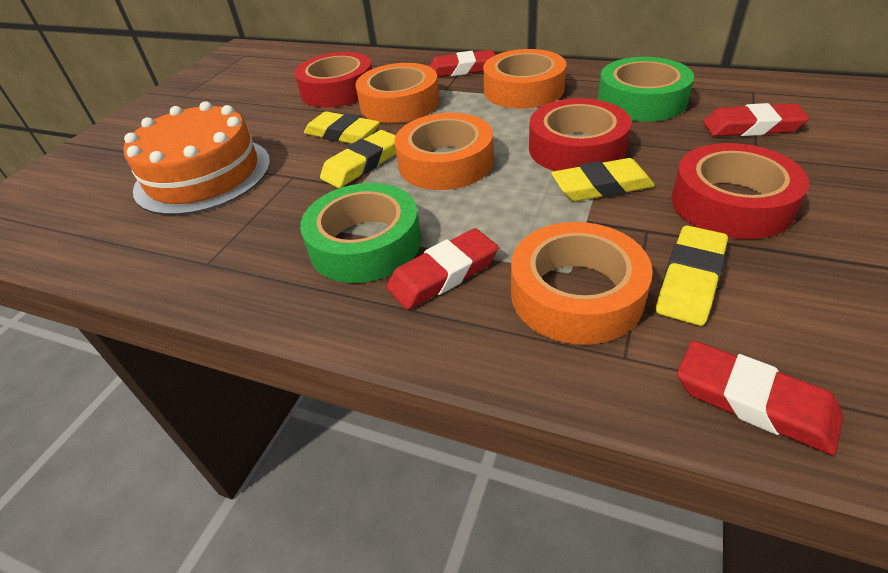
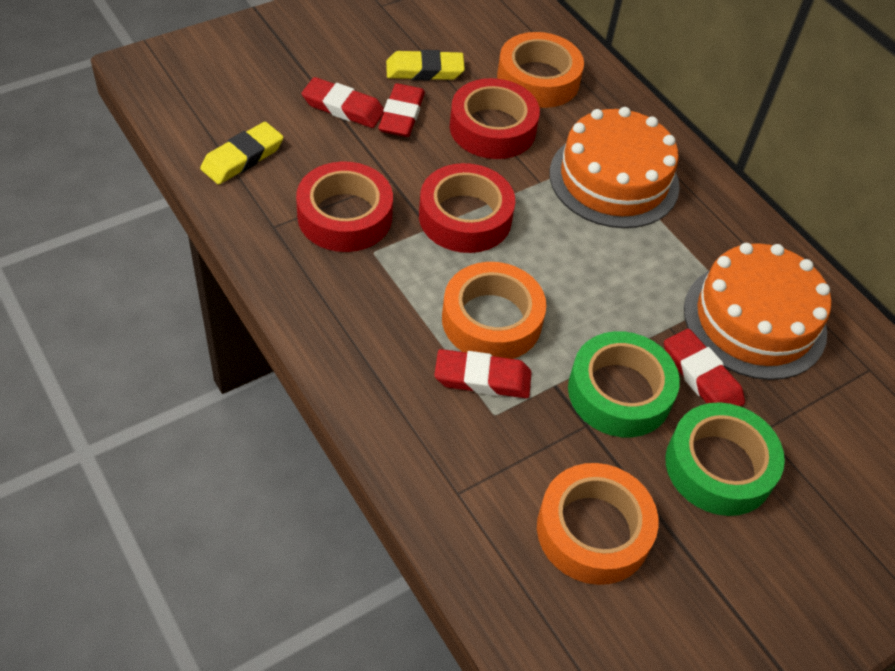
orange cake: [123,101,270,215] = 1 -> [550,107,680,228] [684,243,831,380] = 2
orange tape: [355,63,439,123] [394,113,493,190] [483,49,567,109] [511,222,653,345] = 4 -> [442,262,546,359] [497,32,584,108] [537,463,659,585] = 3
yellow eraser: [304,111,380,144] [320,130,396,188] [551,158,655,201] [656,225,728,326] = 4 -> [200,122,283,185] [386,50,465,80] = 2

